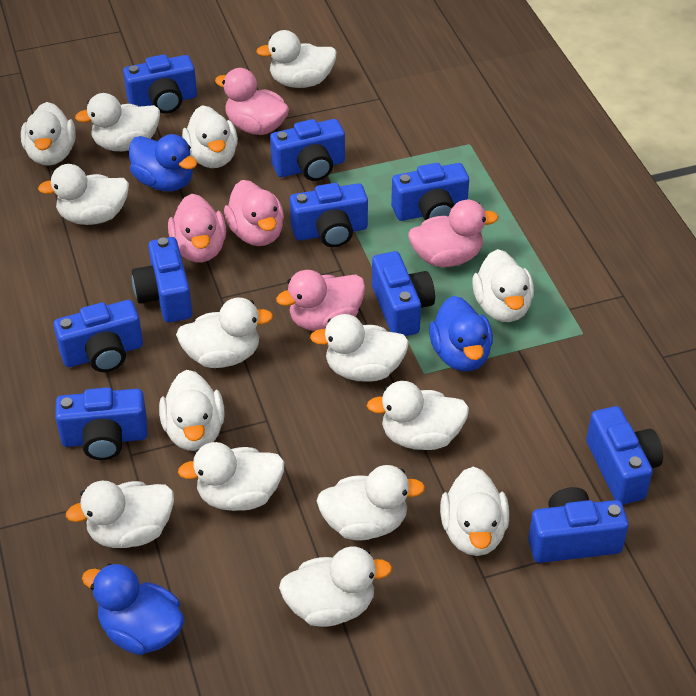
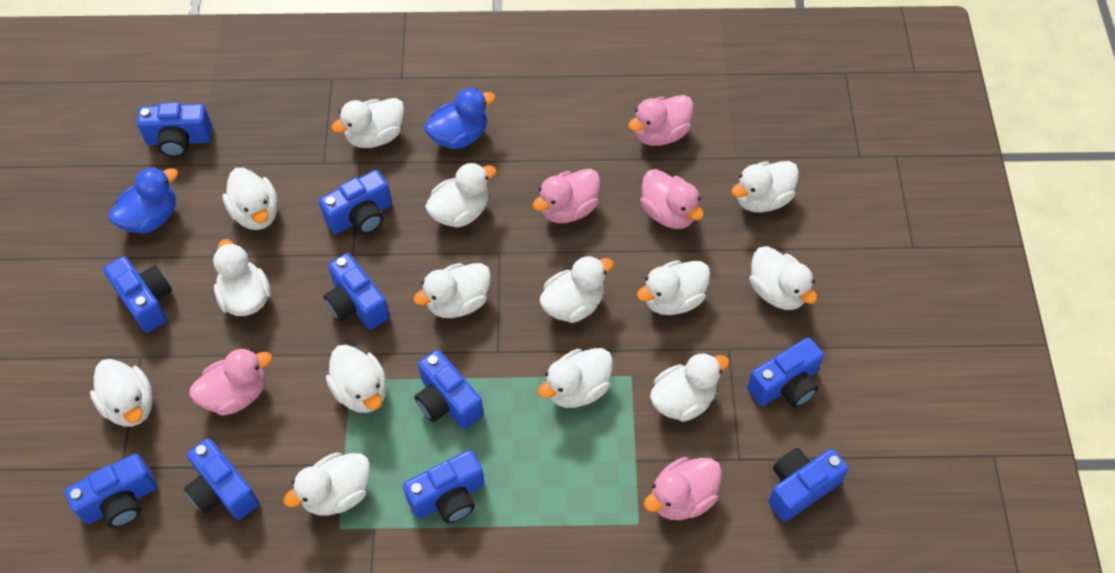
blue duck: [82,564,184,655] [129,134,197,191] [429,296,493,371] = 3 -> [108,167,178,234] [424,88,495,149] = 2
white duck: [21,102,76,166] [38,164,129,225] [66,481,174,548] [75,93,160,151] [159,370,225,451] [176,298,273,368] [178,442,284,511] [182,105,238,168] [256,30,337,88] [279,547,392,627] [310,314,409,382] [316,465,425,540] [367,381,469,450] [440,467,509,556] [472,249,534,322] = 15 -> [90,359,153,427] [213,239,271,316] [223,168,278,230] [283,452,370,516] [326,345,386,413] [331,98,404,148] [413,263,491,318] [425,163,497,228] [538,348,613,408] [539,255,614,323] [637,260,710,315] [650,353,730,422] [731,161,799,213] [749,246,817,310] = 14

